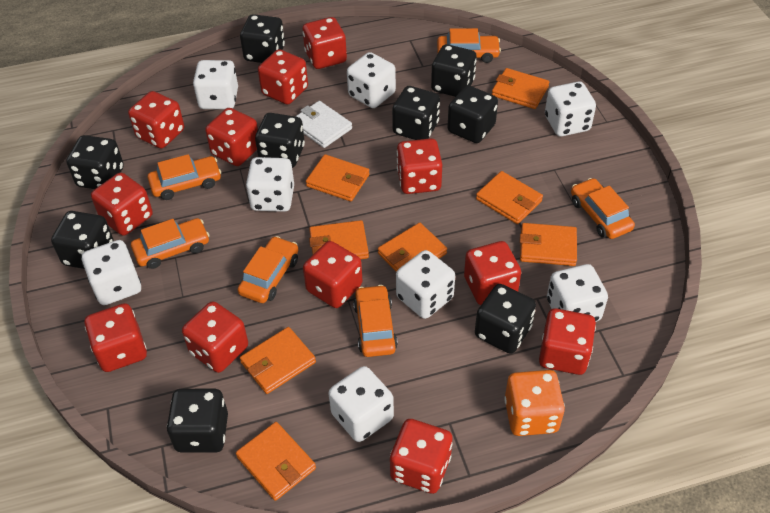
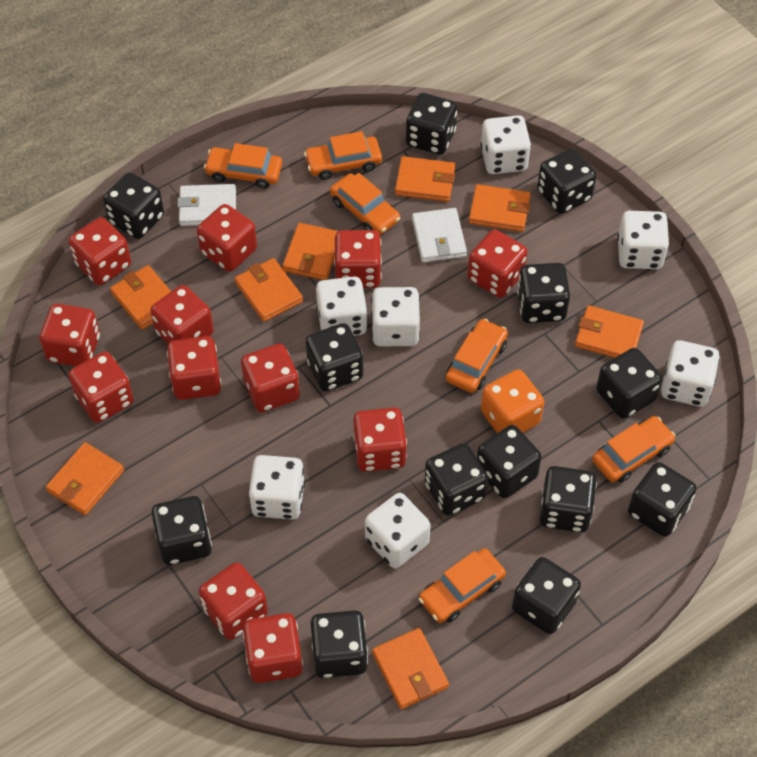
black dice: [51,211,114,269] [66,135,124,189] [167,389,228,453] [240,14,285,63] [255,113,305,168] [392,86,440,140] [431,44,477,97] [448,86,498,143] [475,284,536,354] = 9 -> [103,172,164,239] [151,496,212,565] [306,323,363,391] [311,610,368,678] [406,93,457,155] [425,443,488,516] [477,425,542,498] [512,557,581,634] [517,263,570,323] [537,148,597,214] [539,466,597,533] [596,348,662,419] [628,462,697,537] = 13
white dice: [82,240,141,305] [193,60,238,109] [246,157,294,212] [328,366,394,442] [347,52,396,108] [396,250,455,319] [545,82,596,136] [547,264,608,322] = 8 -> [248,455,305,520] [316,277,367,336] [365,493,430,568] [371,287,420,346] [481,115,531,174] [617,211,669,269] [661,340,720,407] = 7
white wallet: [296,101,352,148] = 1 -> [177,184,236,226] [412,208,467,263] = 2

